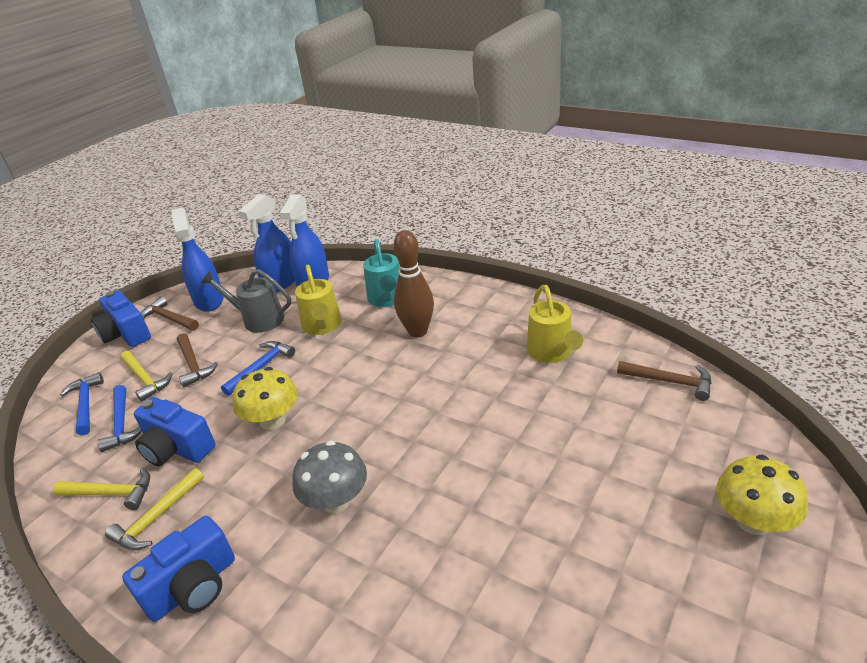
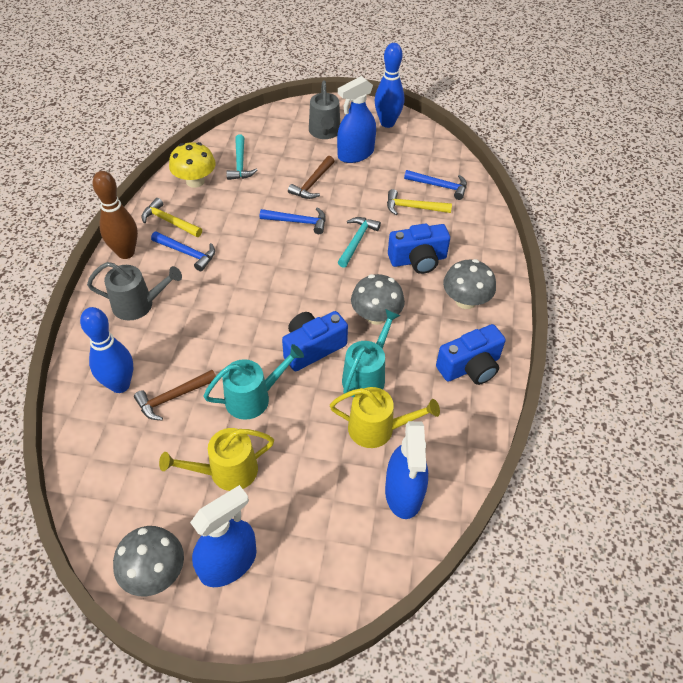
blue bowling pin: none = 0 -> [80,307,134,393] [375,43,404,128] = 2
brown hammer: [141,297,199,331] [177,333,218,387] [617,361,711,401] = 3 -> [134,370,216,420] [288,156,334,199] = 2
grey mushroom: [292,440,367,513] = 1 -> [113,526,184,596] [351,274,405,325] [443,259,496,309] = 3
grey watering can: [201,269,291,333] = 1 -> [87,262,182,321] [309,80,340,139] = 2
turquoise hammer: none = 0 -> [226,134,257,180] [338,217,381,268] = 2
turquoise watering can: [363,239,400,307] = 1 -> [203,344,304,420] [342,309,400,397] = 2
yellow hammer: [53,468,150,510] [105,468,204,550] [120,351,173,402] = 3 -> [141,198,202,237] [387,189,452,215] = 2
yellow mushroom: [232,367,298,430] [716,455,808,535] = 2 -> [169,142,216,188] = 1

